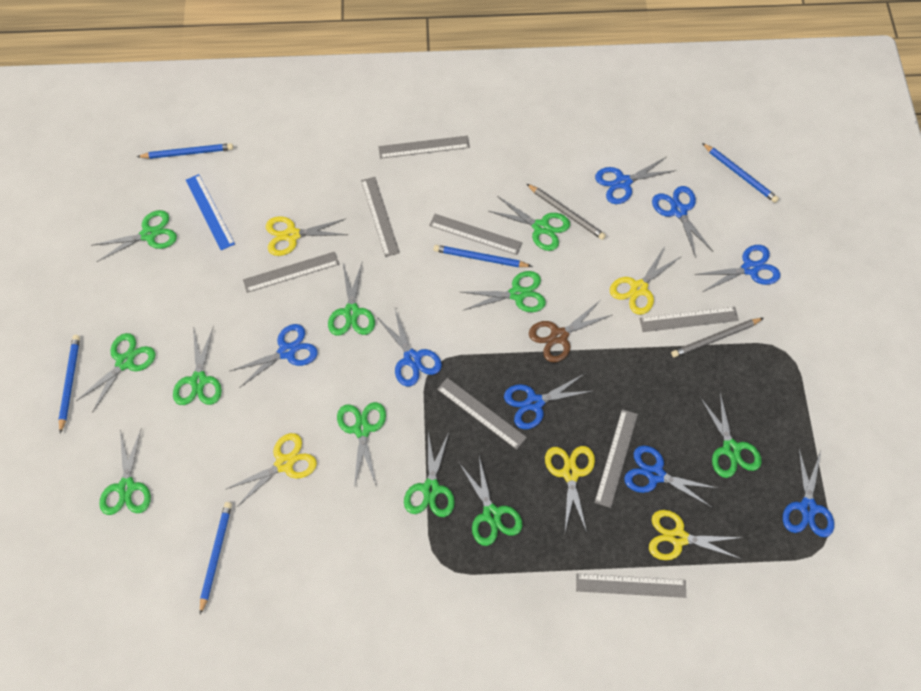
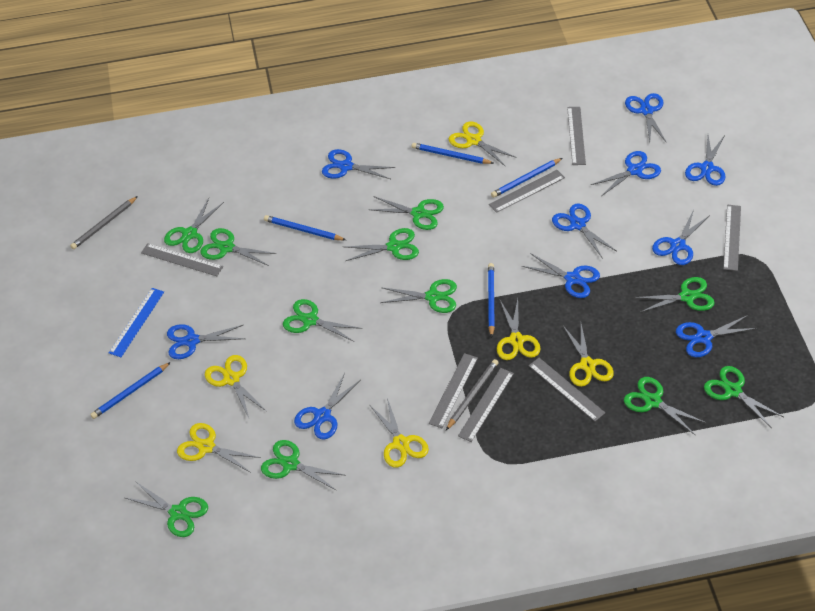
blue scissors: [230,324,318,388] [376,310,442,386] [504,374,593,429] [595,157,676,204] [624,446,717,507] [652,186,713,258] [694,245,780,292] [783,447,834,537] = 8 -> [167,324,245,359] [294,373,361,439] [322,149,395,179] [522,253,600,298] [552,203,616,259] [591,151,661,196] [625,93,667,143] [652,209,710,265] [676,315,757,357] [685,135,726,186] = 10
brown scissors: [529,301,612,363] = 1 -> none = 0
grey ruler: [243,252,339,293] [361,177,400,257] [378,136,470,159] [429,214,522,255] [437,378,527,450] [576,574,686,598] [594,409,638,508] [640,307,739,332] = 8 -> [141,243,223,276] [429,353,478,428] [458,368,514,442] [489,170,565,213] [529,358,605,421] [567,107,586,165] [723,205,741,271] = 7
yellow scissors: [226,433,317,507] [266,216,348,256] [545,446,595,533] [610,245,682,315] [649,510,744,560] = 5 -> [177,423,261,473] [205,355,266,418] [370,398,429,468] [449,122,517,167] [497,299,541,360] [562,324,614,387] = 6

